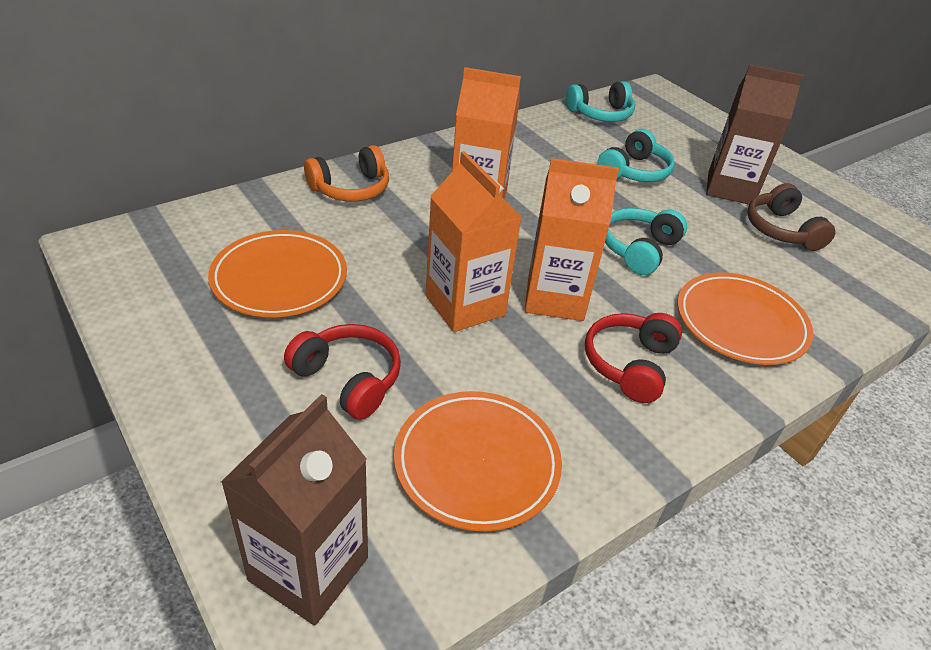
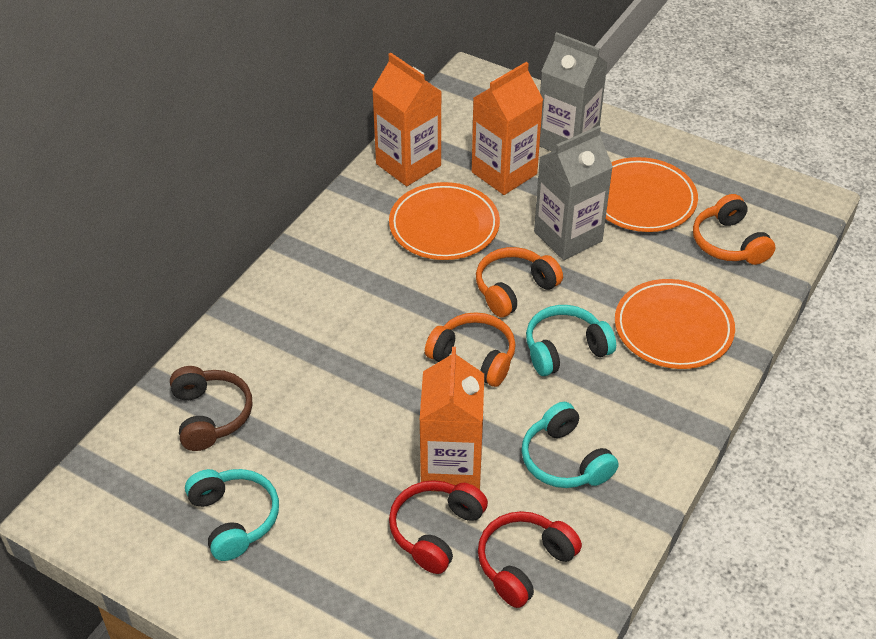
brown carton: [221,394,368,625] [706,64,804,205] = 2 -> none = 0
grey carton: none = 0 -> [534,126,613,260] [539,32,607,152] = 2
orange headphones: [304,145,389,202] = 1 -> [425,312,516,387] [476,247,563,317] [693,194,775,265] = 3

